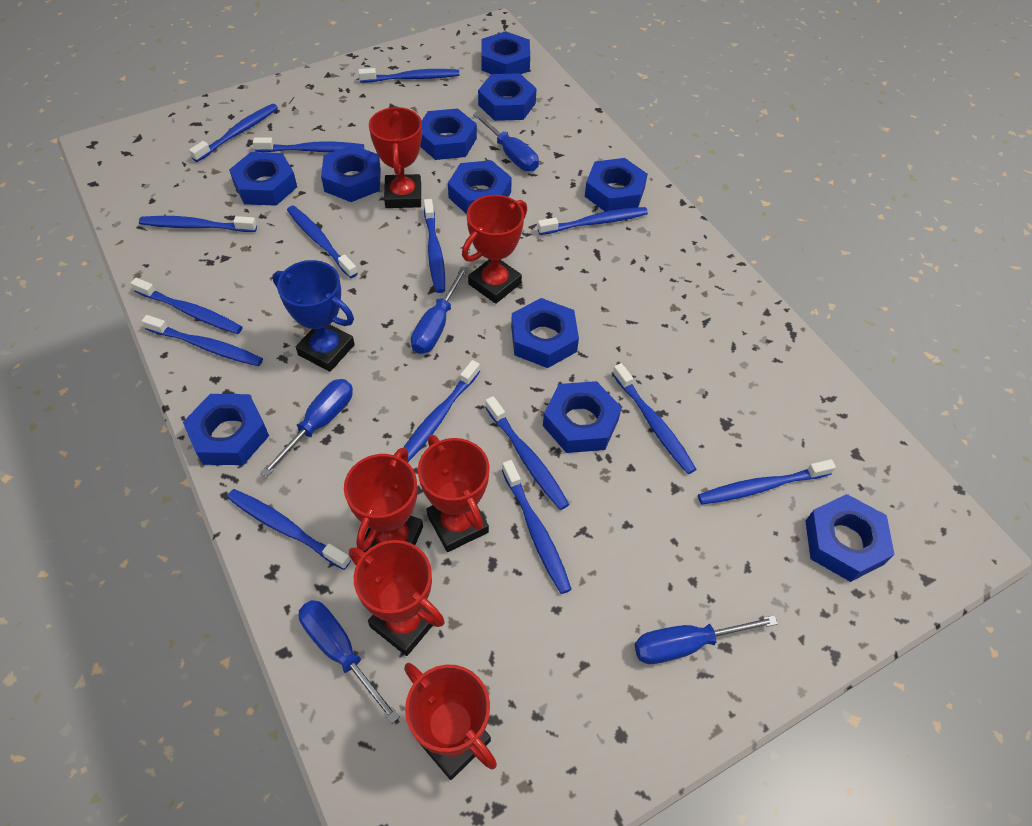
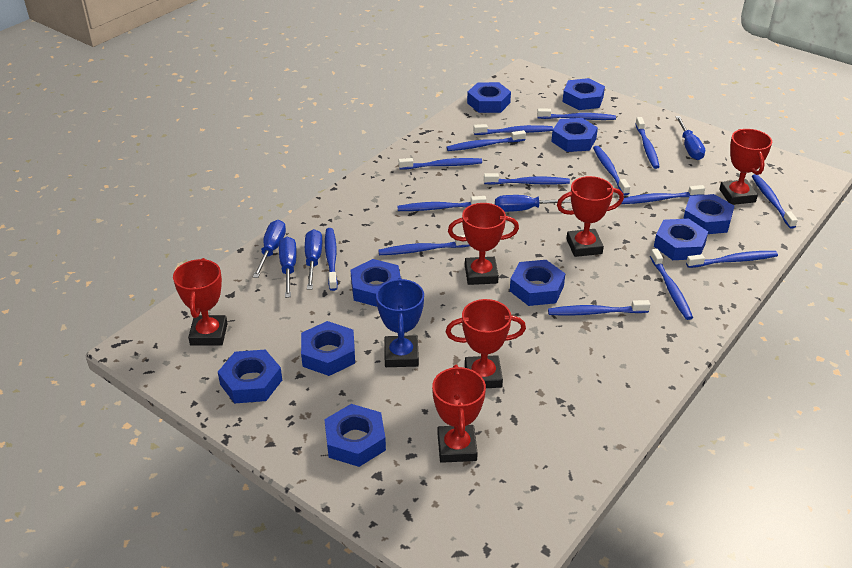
blue nut: [183,394,269,465] [229,152,297,206] [321,145,381,202] [420,108,477,160] [448,160,512,214] [478,73,537,121] [481,31,530,74] [511,298,579,368] [543,381,622,453] [585,158,648,212] [805,494,894,582] = 11 -> [218,349,282,404] [301,321,355,376] [324,404,386,467] [350,259,401,307] [467,82,511,113] [510,260,565,306] [551,118,598,152] [563,78,605,110] [654,219,708,260] [683,194,734,234] = 10

